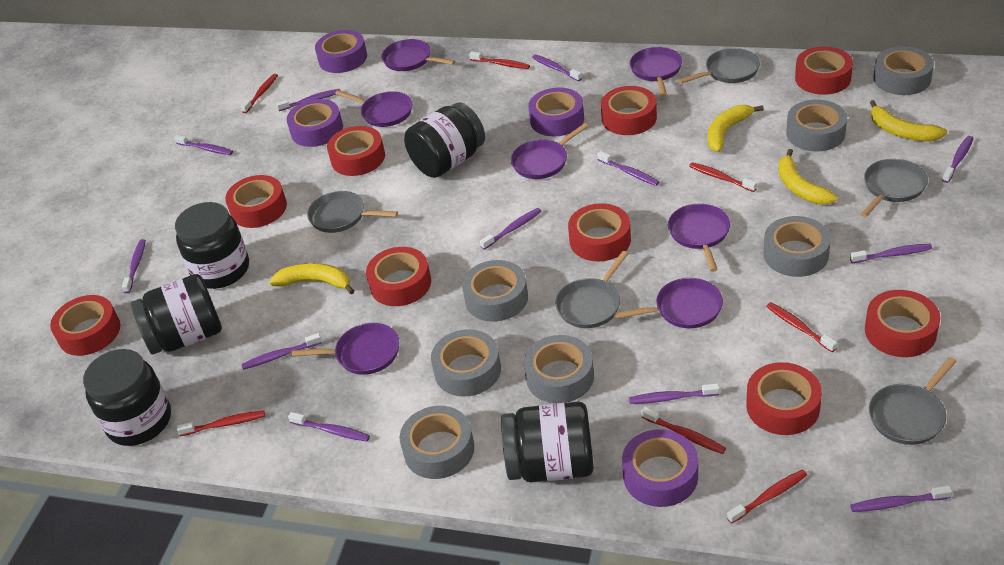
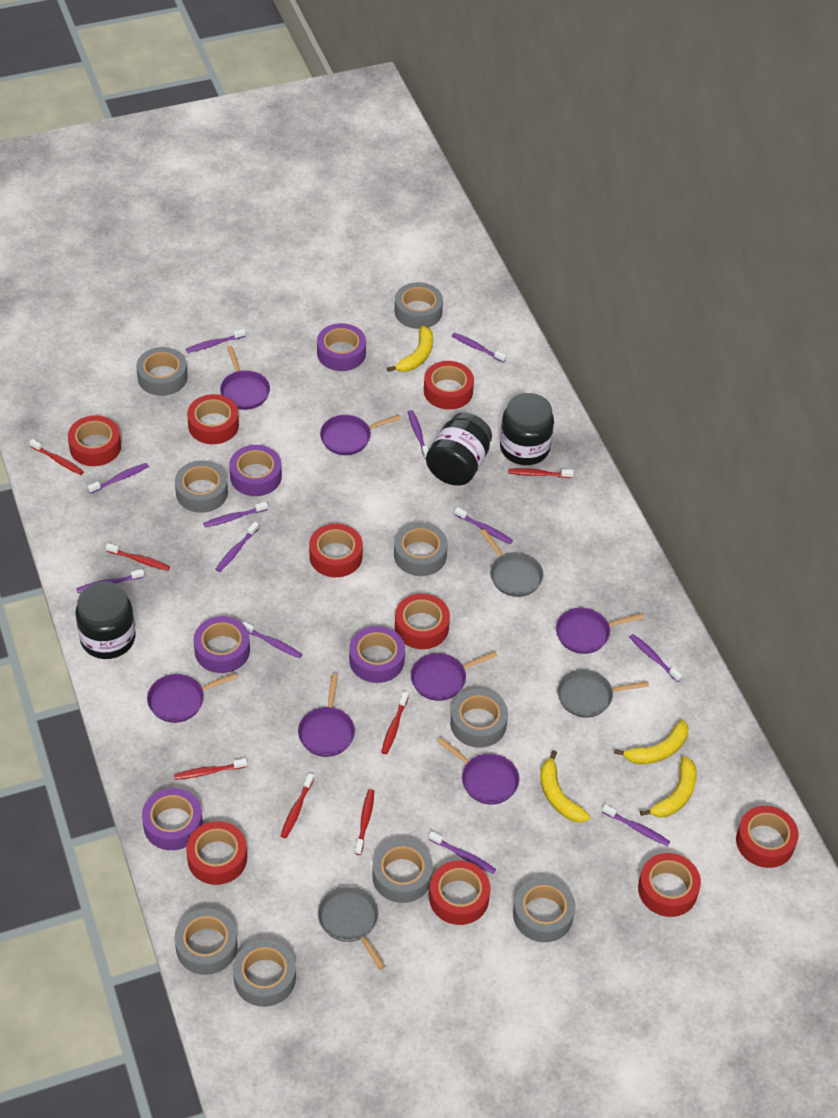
black jar: [83,349,171,446] [131,274,222,354] [175,202,249,289] [404,102,485,178] [501,402,594,482] = 5 -> [75,582,136,659] [426,413,492,486] [500,393,554,465] = 3
grey pan: [307,191,398,233] [555,251,628,328] [678,48,760,83] [860,159,928,217] [869,357,957,445] = 5 -> [318,886,385,970] [480,529,543,597] [557,669,649,718] = 3
grey tape: [400,406,474,479] [431,329,501,397] [462,260,528,322] [524,335,594,403] [763,216,831,277] [786,99,847,152] [873,46,934,95] = 7 -> [136,347,188,396] [175,461,228,513] [175,908,238,975] [233,939,296,1007] [372,839,433,903] [394,522,448,576] [395,282,443,329] [450,689,508,748] [513,878,575,942] = 9
purple tape: [287,99,343,147] [315,30,367,73] [528,87,584,136] [622,429,698,507] = 4 -> [142,788,203,850] [194,616,250,673] [229,445,282,496] [317,323,366,371] [349,626,405,683] = 5

